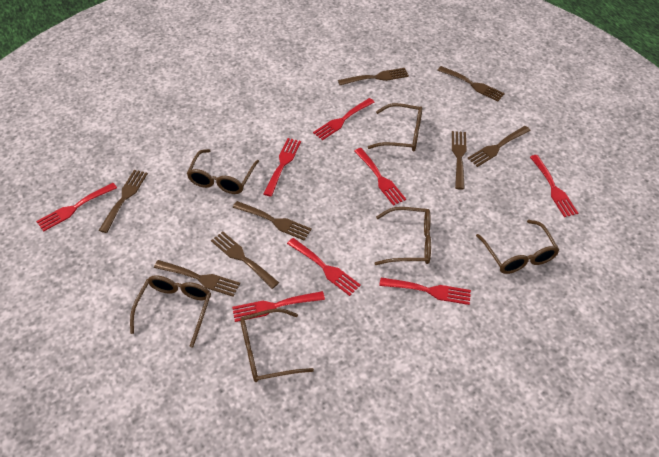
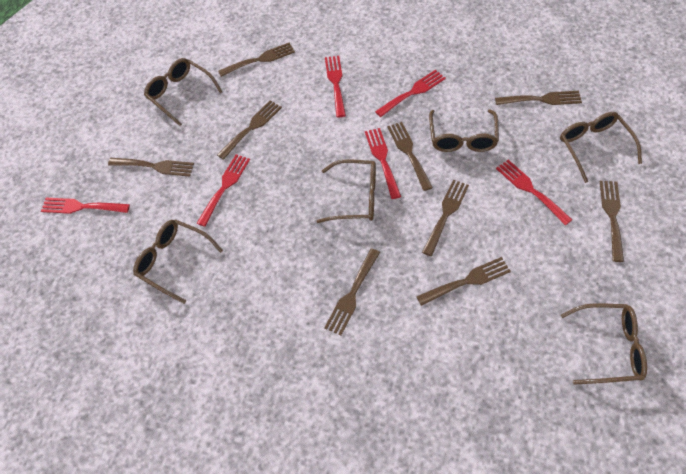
brown fork: [98,170,148,233] [154,260,240,297] [211,232,279,289] [232,201,312,240] [338,68,409,85] [438,66,505,101] [452,131,467,190] [467,126,531,167] = 8 -> [108,158,194,177] [217,100,282,160] [218,43,295,77] [324,248,380,335] [387,122,433,191] [416,257,511,306] [422,180,469,256] [495,91,582,105] [600,181,624,262] = 9
red fork: [36,183,117,232] [232,291,325,322] [263,138,301,197] [287,238,361,296] [313,98,374,140] [354,148,406,206] [379,278,471,305] [530,155,578,217] = 8 -> [41,198,130,214] [197,154,250,227] [325,56,346,117] [365,128,401,199] [375,70,446,117] [496,160,573,225] = 6

